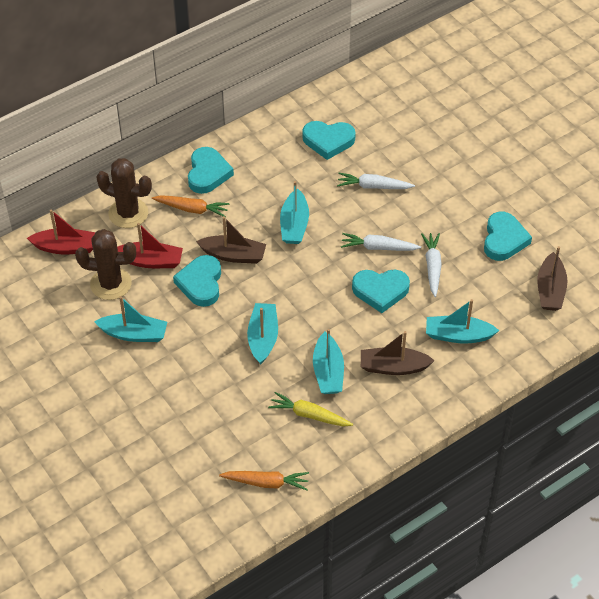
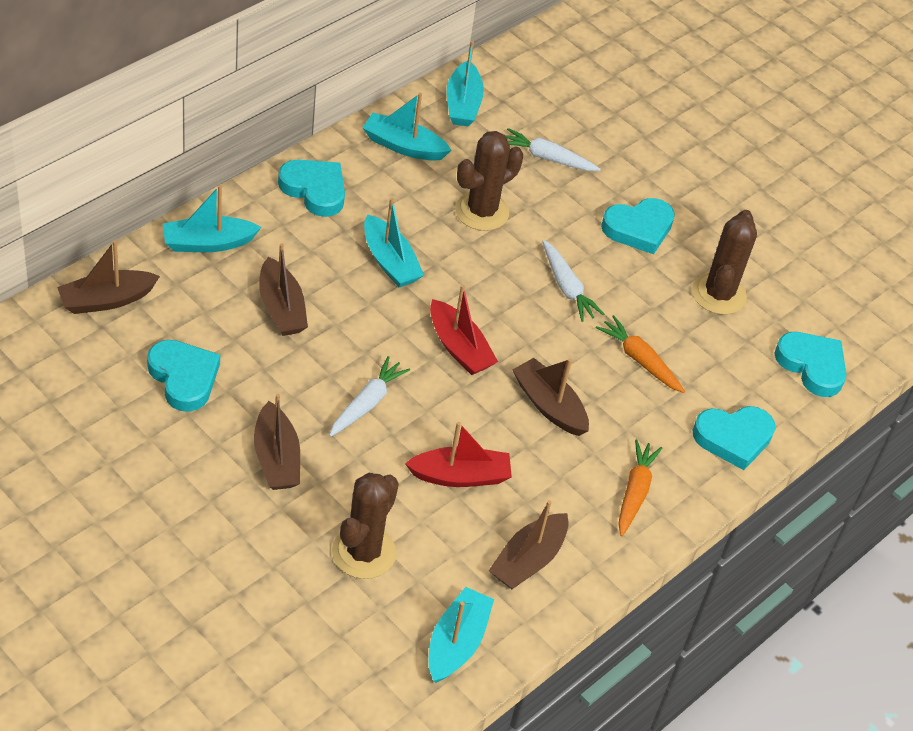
brown boat: [196,216,266,264] [361,331,435,375] [537,246,567,311] = 3 -> [57,240,160,314] [254,394,300,490] [259,243,308,336] [489,500,569,589] [512,358,589,436] = 5
brown cactus: [75,229,136,300] [96,158,152,228] = 2 -> [332,473,399,579] [455,131,523,231] [692,210,757,315] = 3
yellow carrot: [268,392,353,426] = 1 -> none = 0

